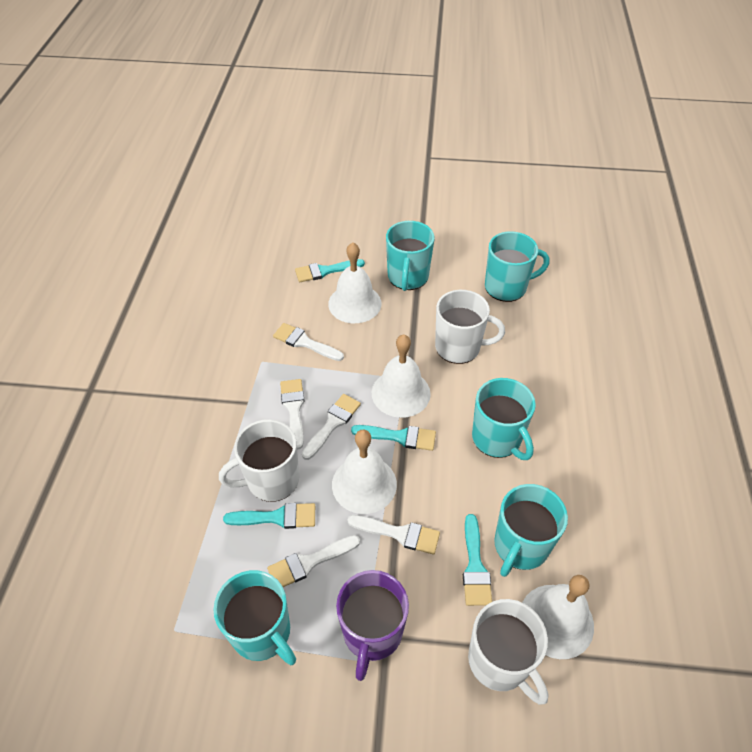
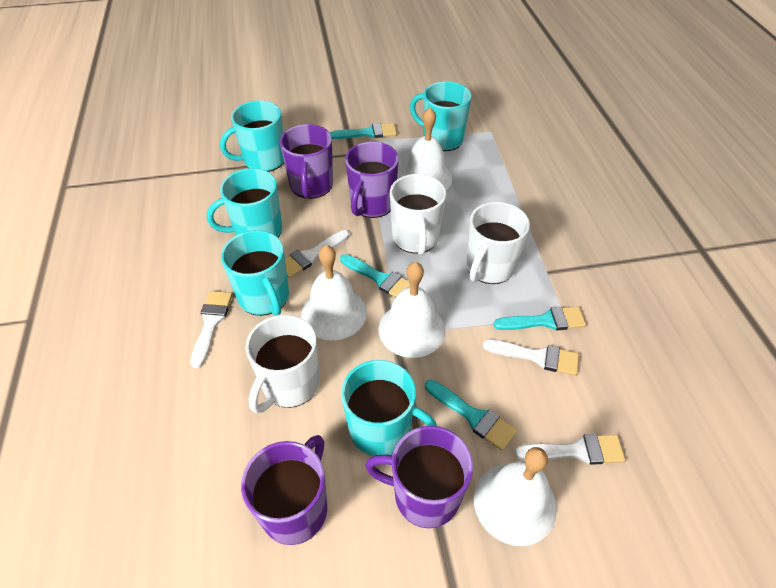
purple mug: [336,570,409,681] = 1 -> [241,435,327,545] [280,124,333,199] [345,142,399,218] [365,426,473,528] = 4
white brush: [267,535,360,587] [273,323,344,361] [280,379,305,450] [302,394,361,460] [348,515,440,555] = 5 -> [190,291,233,368] [285,230,349,278] [483,339,579,375] [515,434,625,465] = 4

